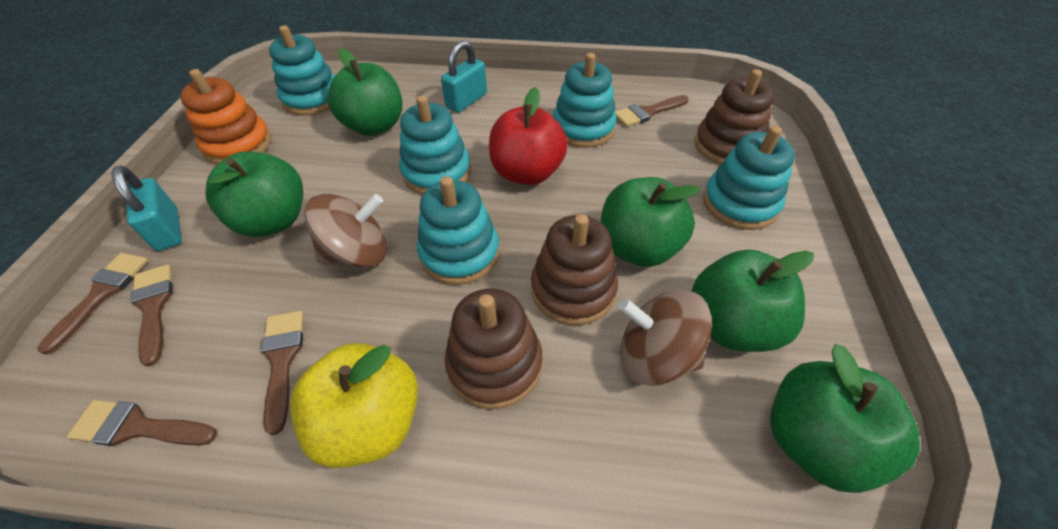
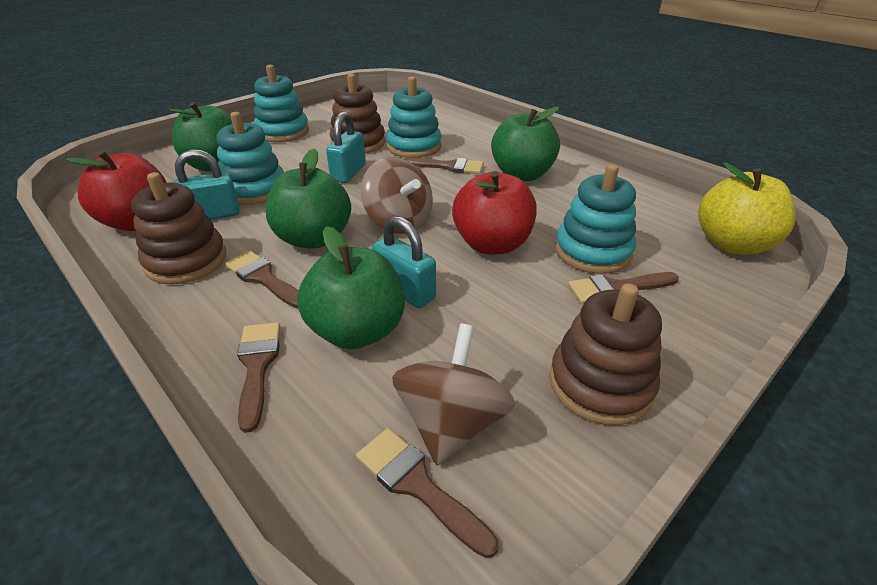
green apple: [205,152,303,237] [327,48,402,136] [601,177,701,267] [692,250,814,352] [770,344,920,493] = 5 -> [169,102,232,171] [266,149,351,249] [297,226,405,349] [491,107,560,181] = 4
orange stacking toy: [180,69,272,165] = 1 -> none = 0
red apple: [489,87,568,185] = 1 -> [66,151,167,231] [452,171,537,254] = 2
turquoise padlock: [111,166,182,251] [441,41,487,113] = 2 -> [172,149,240,220] [326,112,366,183] [372,216,436,308] = 3
turquoise stacking toy: [269,25,335,116] [399,95,471,195] [417,176,500,285] [553,53,617,148] [703,126,795,230] = 5 -> [217,112,284,205] [254,65,309,142] [386,76,442,158] [555,164,636,274] = 4

